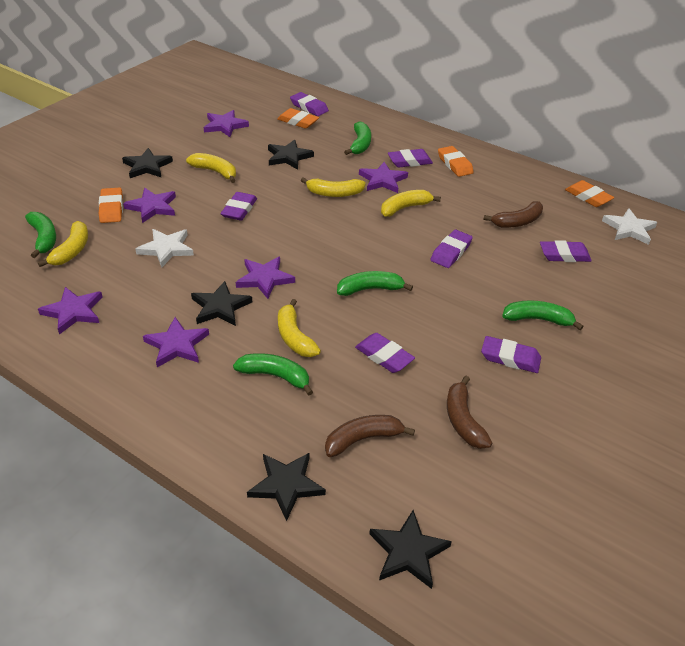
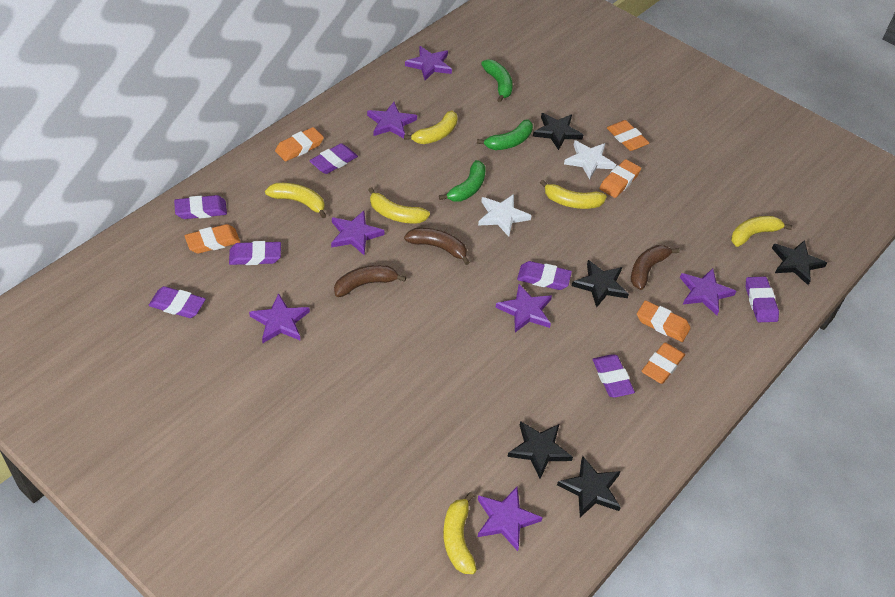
green banana: [25,212,56,258] [233,353,313,396] [337,271,413,296] [344,121,371,155] [502,300,584,330] = 5 -> [439,160,486,202] [477,119,533,150] [481,59,513,102] = 3
orange eraser: [99,187,123,223] [277,108,319,129] [438,146,474,177] [565,180,614,207] = 4 -> [184,224,240,253] [275,127,324,161] [599,159,641,198] [607,120,649,151] [637,300,691,342] [641,342,685,384] = 6
purple star: [38,287,103,335] [123,188,176,223] [143,317,209,367] [204,110,249,137] [236,257,295,299] [359,162,408,193] = 6 -> [249,293,310,343] [331,211,385,255] [367,102,417,138] [405,46,452,80] [478,487,543,551] [496,284,552,332] [680,268,736,315] = 7
yellow banana: [38,221,88,267] [186,153,236,183] [278,299,321,357] [301,177,366,197] [381,190,441,217] = 5 -> [265,183,326,218] [368,187,430,224] [404,111,458,144] [443,492,477,574] [540,180,607,209] [731,216,792,247] = 6

